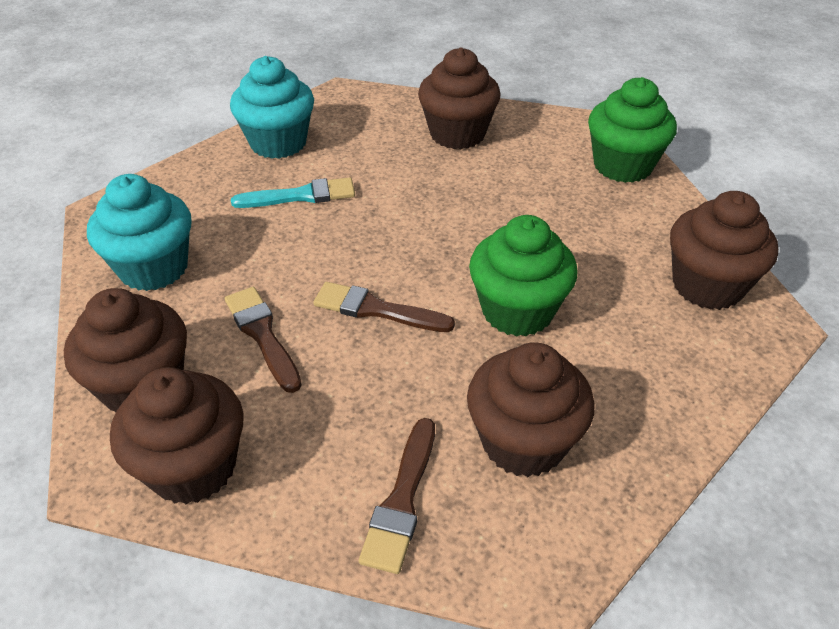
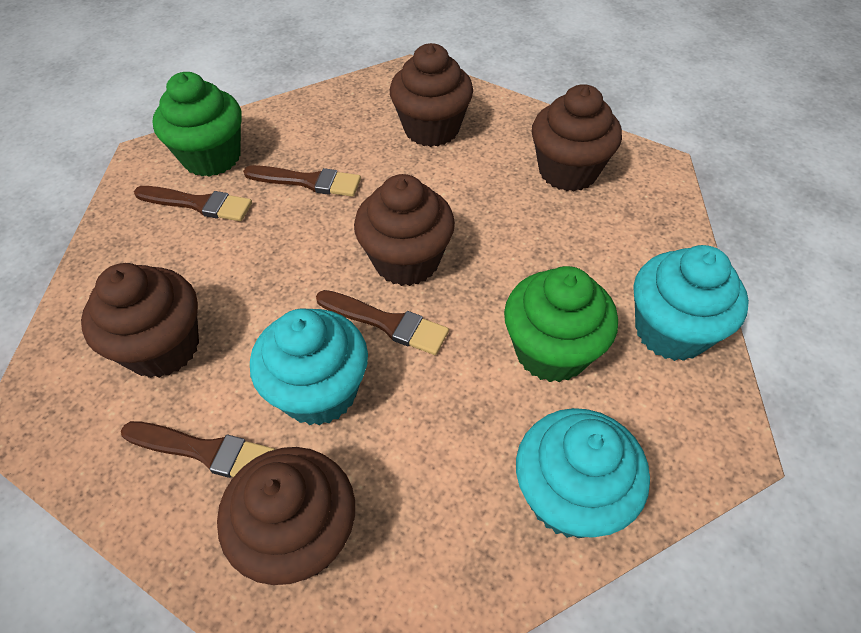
brown brush: [225,287,302,393] [313,282,455,332] [359,418,435,574] = 3 -> [121,421,275,478] [134,186,252,221] [243,165,361,197] [316,290,449,355] = 4
turquoise brush: [231,177,355,208] = 1 -> none = 0
turquoise cupcake: [87,174,192,291] [230,56,314,159] = 2 -> [250,309,368,426] [516,408,650,538] [633,245,749,361] = 3

